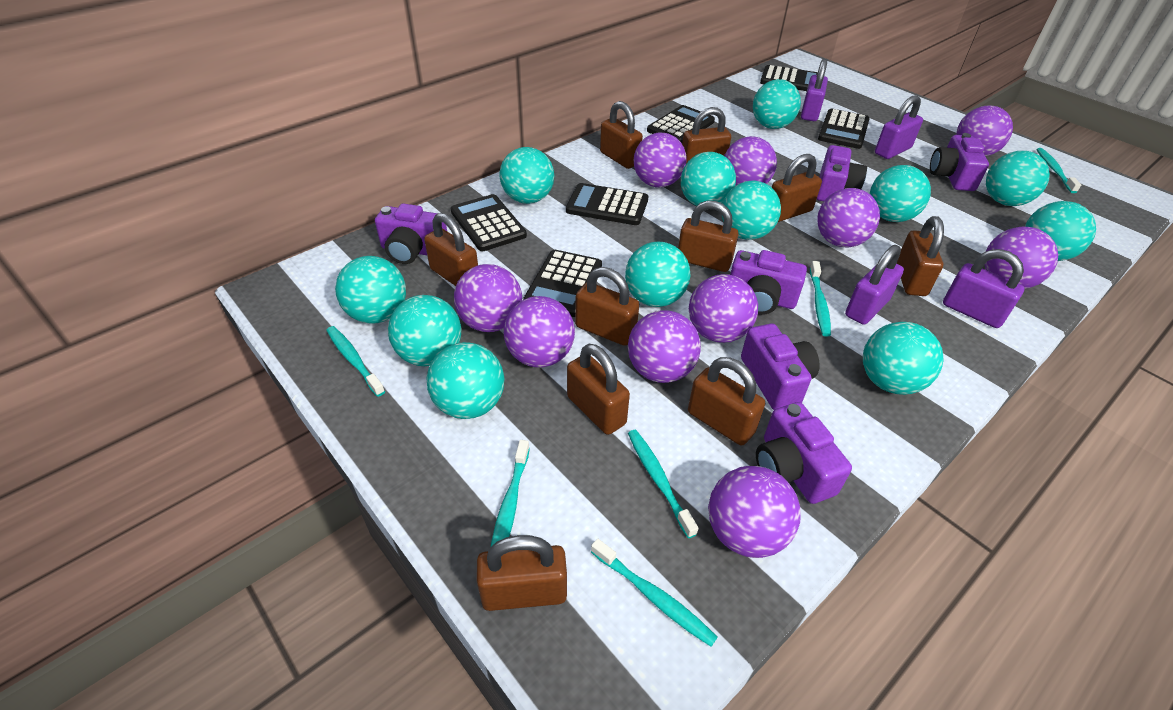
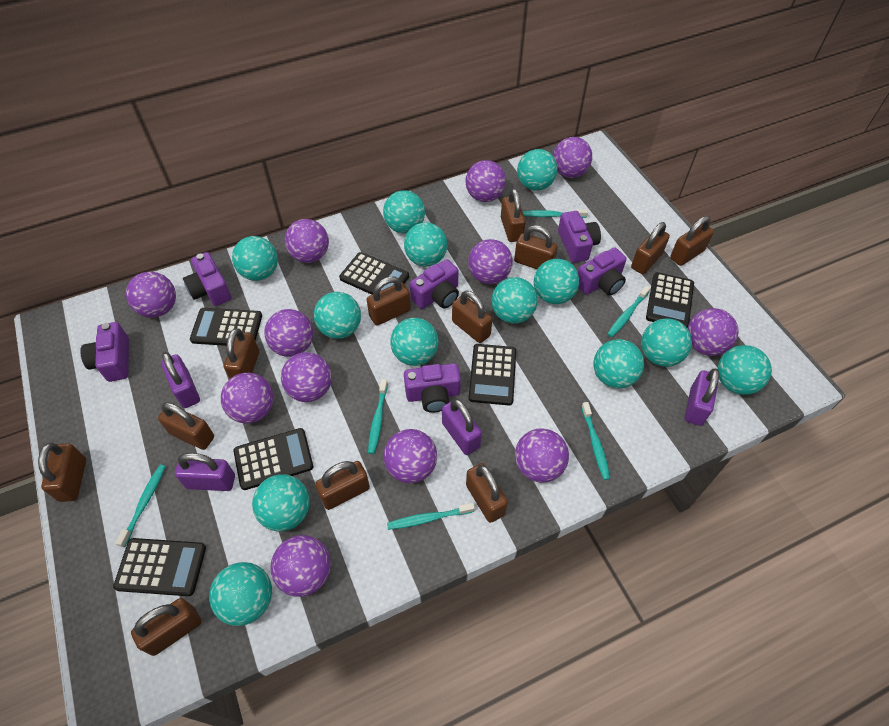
brown padlock: [424,213,478,286] [477,535,567,611] [567,344,630,435] [575,267,639,346] [600,101,643,169] [678,200,739,272] [682,107,731,164] [688,357,765,445] [772,154,822,222] [897,216,944,296] = 10 -> [38,443,86,502] [131,598,201,656] [158,402,214,450] [224,328,259,379] [315,461,370,510] [367,276,411,325] [452,291,492,343] [466,463,508,523] [501,188,526,242] [514,225,558,269] [631,222,670,274] [670,216,714,266] = 12
purple ball: [454,264,522,332] [504,296,575,368] [628,310,701,383] [634,133,687,188] [689,274,758,343] [708,466,801,558] [724,136,777,186] [817,188,880,247] [956,105,1013,156] [985,227,1058,289] = 10 -> [126,271,176,318] [221,373,274,424] [264,309,314,357] [270,535,331,597] [281,352,332,402] [285,219,329,263] [384,429,437,483] [466,160,506,202] [468,239,513,284] [515,428,569,483] [553,137,592,178] [688,308,738,356] = 12
turquoise ball: [335,256,406,324] [388,295,461,366] [427,342,504,419] [499,147,554,204] [625,242,691,307] [681,152,736,206] [722,181,781,240] [753,79,801,129] [863,322,944,395] [870,165,931,222] [986,151,1050,206] [1025,201,1096,261] = 12 -> [209,562,272,626] [232,236,278,281] [252,474,310,531] [314,292,361,339] [383,190,425,233] [390,318,439,366] [404,222,447,267] [491,277,538,324] [517,149,557,191] [534,259,579,304] [593,339,644,388] [641,318,692,367] [717,345,772,395] = 13

